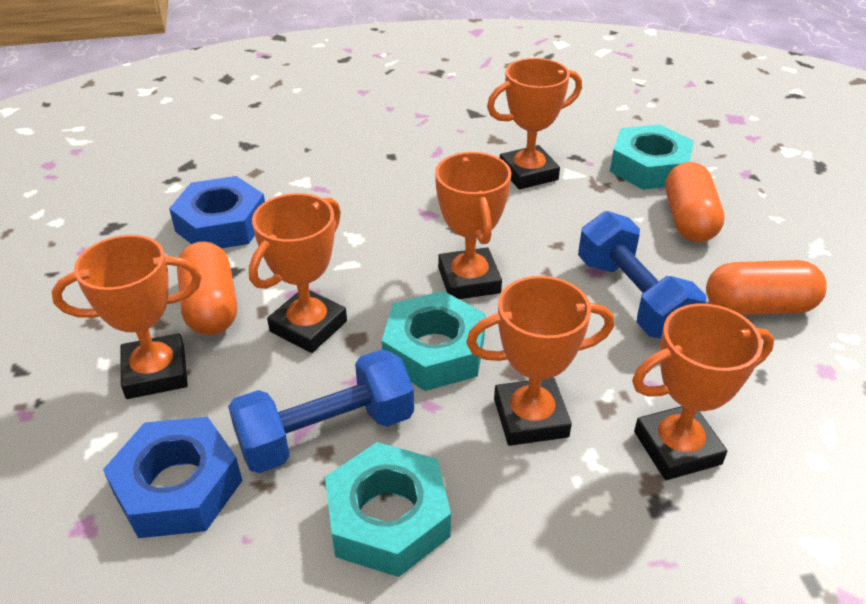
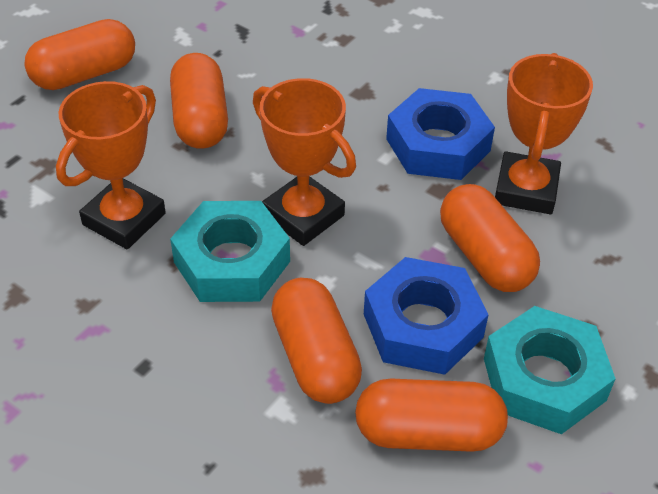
blue dumbbell: [228,349,414,473] [578,211,706,339] = 2 -> none = 0
orange capsule: [177,242,237,335] [666,162,725,242] [706,260,827,315] = 3 -> [24,19,135,90] [170,53,228,149] [271,278,362,404] [355,379,508,452] [440,184,540,292] = 5
orange trophy: [52,235,202,399] [249,193,347,353] [435,152,511,299] [466,276,614,446] [487,58,582,189] [632,303,774,480] = 6 -> [56,81,166,249] [253,78,356,246] [495,53,593,214] = 3
turquoise nut: [325,442,451,577] [382,291,486,391] [610,124,694,190] = 3 -> [170,201,290,302] [484,306,616,434] = 2

